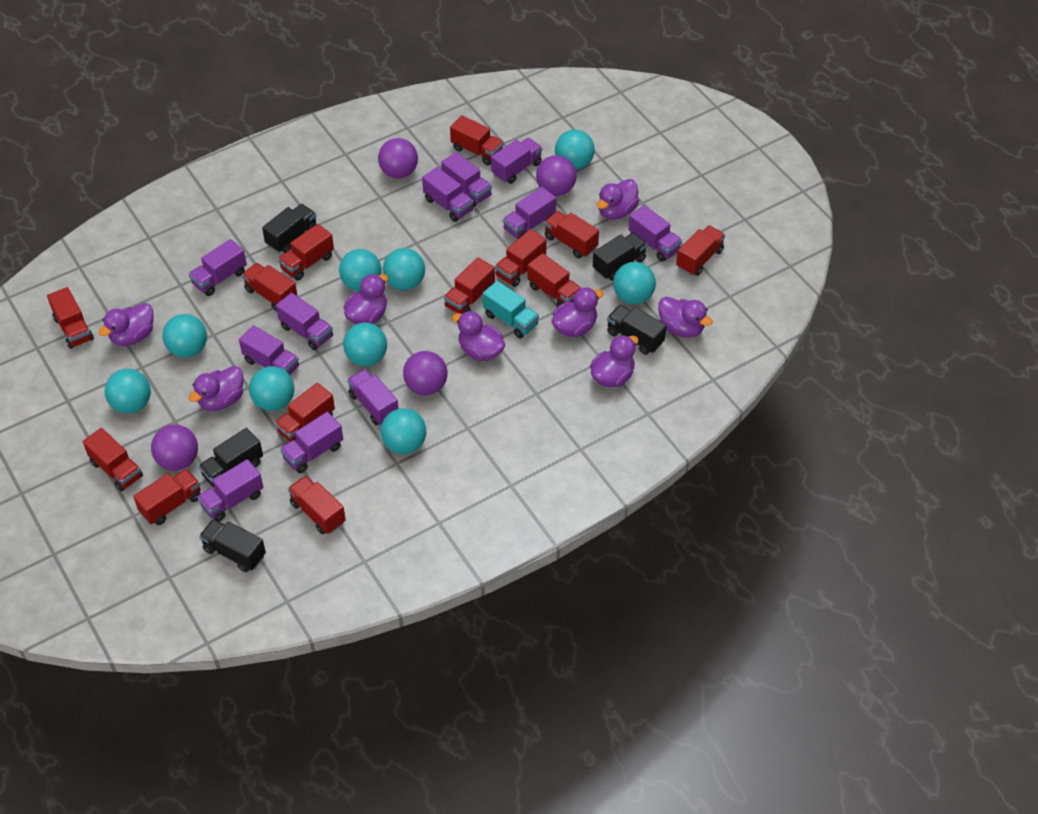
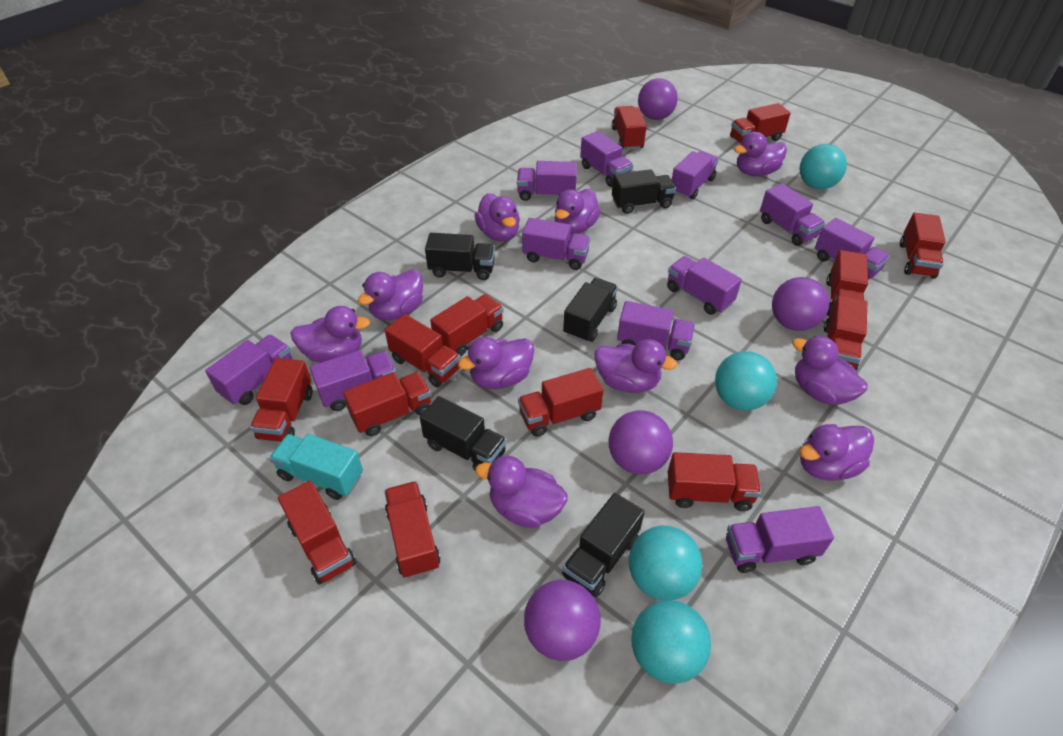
purple duck: [99,303,154,346] [189,366,244,411] [344,274,388,324] [452,311,505,361] [552,287,603,337] [590,335,639,388] [597,179,639,220] [658,296,713,338] = 8 -> [290,306,370,363] [358,269,423,321] [458,337,534,389] [474,193,520,242] [475,455,568,528] [555,189,600,235] [595,339,678,393] [734,132,787,176] [792,336,868,405] [800,424,874,481] = 10
turquoise ball: [105,369,151,414] [162,314,207,358] [249,366,294,411] [339,249,382,291] [343,322,387,366] [381,408,426,454] [383,248,425,290] [555,130,595,170] [613,262,656,305] = 9 -> [629,526,703,600] [631,600,711,684] [715,351,777,410] [799,144,847,189] = 4

